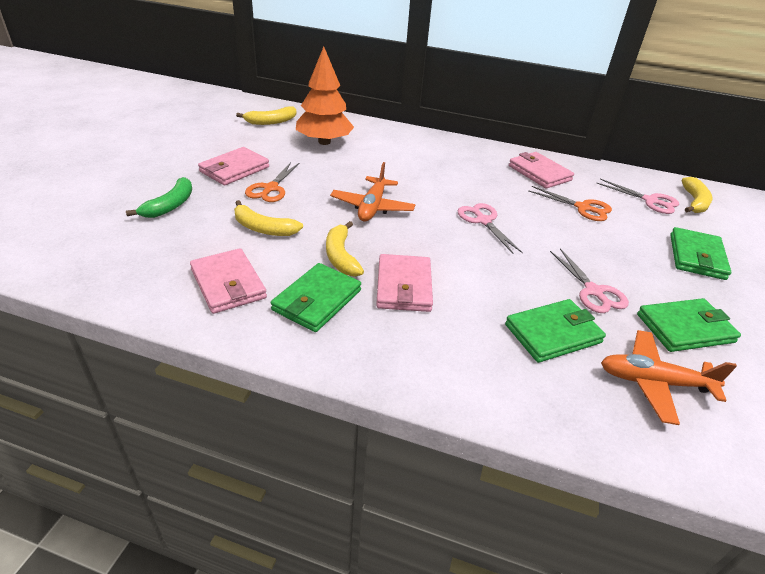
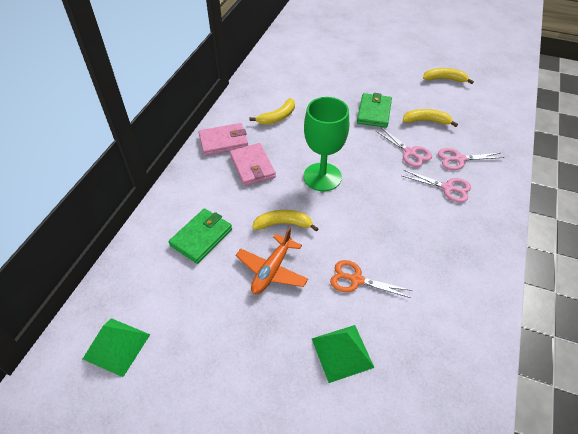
green banana: [126,177,192,218] = 1 -> none = 0
green goblet: none = 0 -> [303,97,349,191] = 1
green pyramid: none = 0 -> [83,318,150,377] [312,325,374,383] = 2
green wallet: [271,263,361,332] [505,299,606,363] [637,298,741,352] [670,227,731,280] = 4 -> [169,208,232,264] [357,93,392,128] = 2
orange plane: [330,162,415,221] [601,330,737,425] = 2 -> [236,227,308,294] = 1
orange scissors: [245,162,300,202] [528,186,612,221] = 2 -> [330,260,412,298] = 1
orange tree: [296,46,354,145] = 1 -> none = 0
pink wallet: [190,248,267,314] [198,147,269,185] [376,254,433,312] [509,152,574,189] = 4 -> [198,123,248,156] [230,143,276,186] = 2

